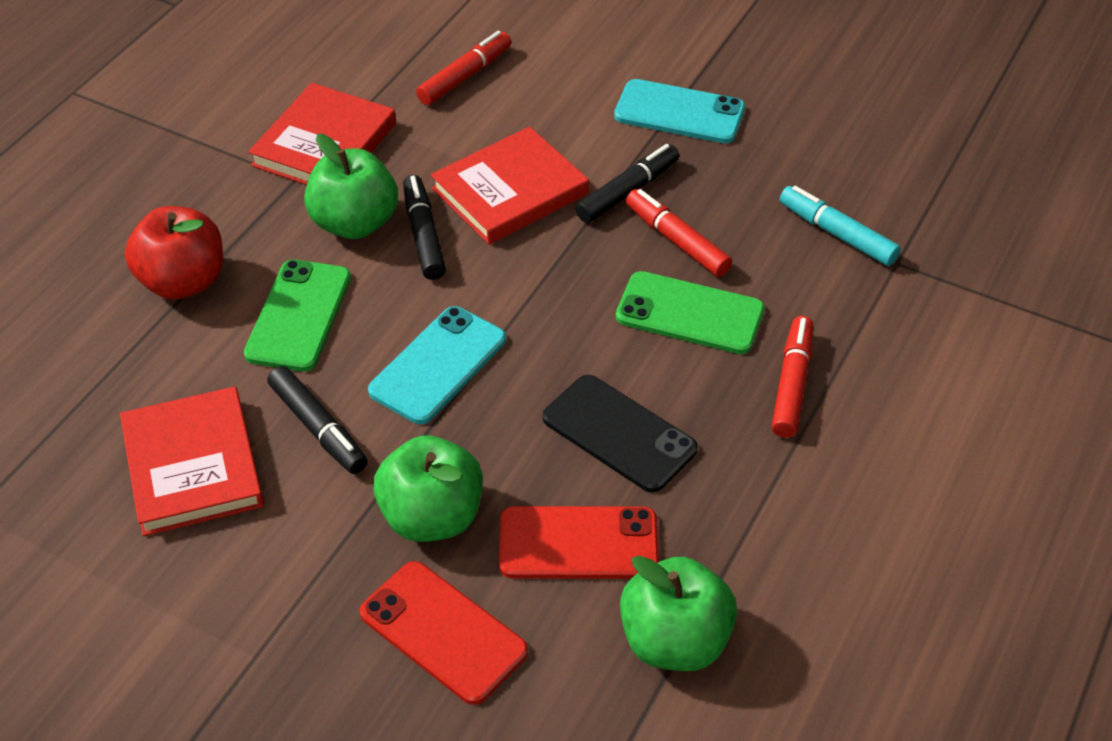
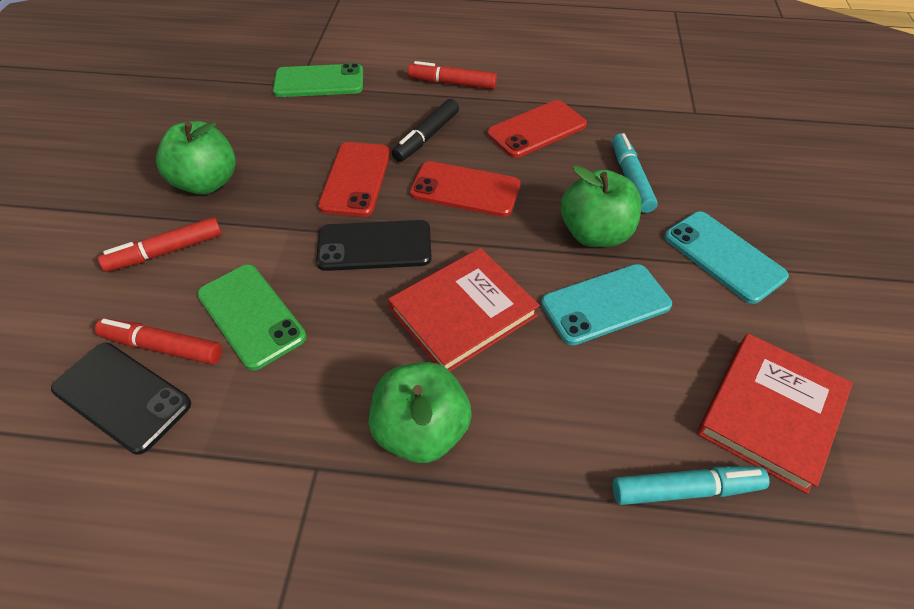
black marker: [267,366,368,474] [403,175,446,280] [575,144,679,223] = 3 -> [392,99,459,162] = 1
black phone: [543,375,698,493] = 1 -> [51,343,191,455] [316,220,432,271] = 2
red apple: [125,206,223,300] = 1 -> none = 0
red book: [120,387,264,536] [248,83,396,185] [431,126,589,245] = 3 -> [388,248,540,371] [697,334,853,494] = 2
red phone: [360,561,528,705] [499,506,659,579] = 2 -> [318,142,390,217] [410,161,520,217] [487,100,587,158] = 3
turquoise marker: [780,186,901,266] = 1 -> [612,133,658,213] [613,466,769,505] = 2

